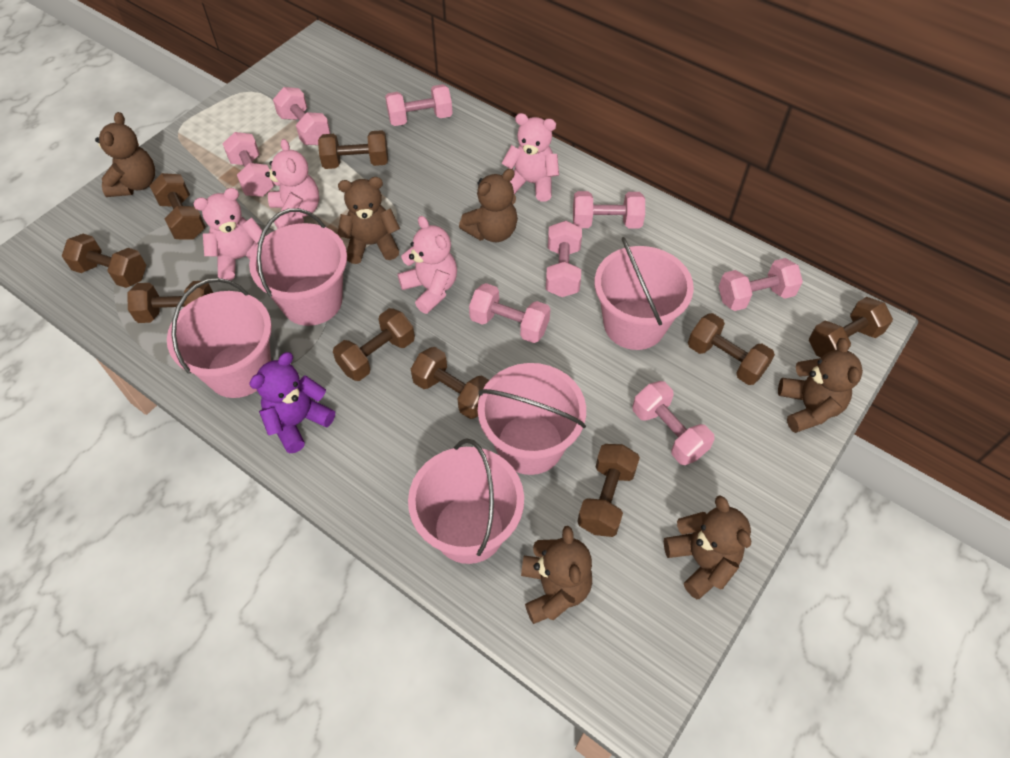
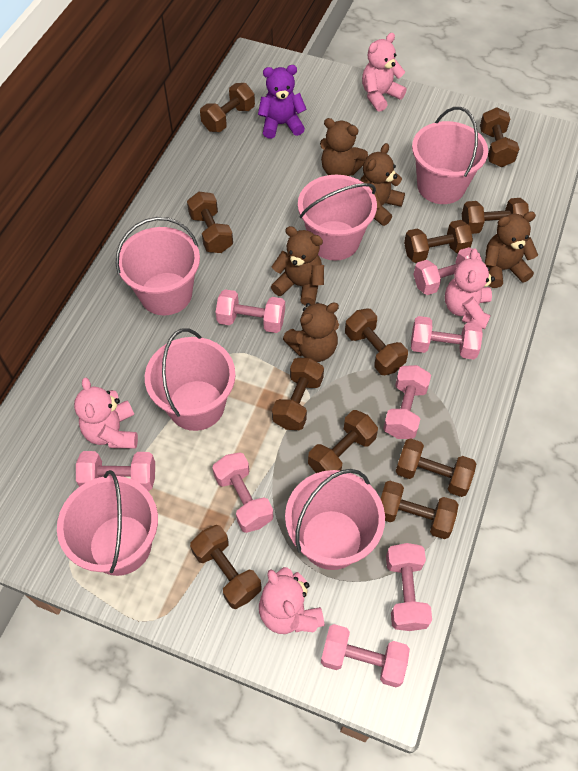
brown dumbbell: [62,234,146,288] [127,281,213,323] [150,173,206,240] [318,130,388,169] [333,308,415,381] [411,347,489,419] [577,444,640,537] [688,313,775,385] [809,297,893,358] = 9 -> [187,192,233,253] [190,525,261,609] [200,83,255,132] [272,358,324,430] [308,410,378,473] [345,309,408,375] [381,481,459,539] [396,438,476,497] [404,220,473,263] [462,198,529,234] [480,107,519,167] = 11
brown teddy bear: [95,112,155,197] [337,177,400,264] [459,169,518,242] [521,526,592,624] [664,495,751,599] [778,338,863,433] = 6 -> [271,226,324,306] [283,302,339,362] [320,118,368,176] [360,143,405,226] [485,211,538,288] = 5
pink bucket: [167,278,272,398] [249,208,347,326] [408,439,524,564] [478,363,586,475] [595,237,694,350] = 5 -> [57,470,158,576] [116,217,200,315] [145,328,236,431] [285,469,385,570] [298,175,377,261] [412,107,488,204] = 6

